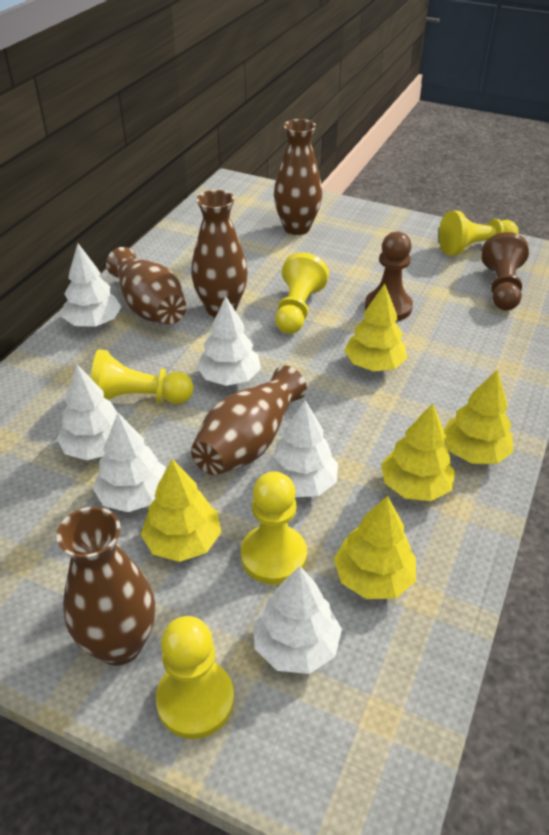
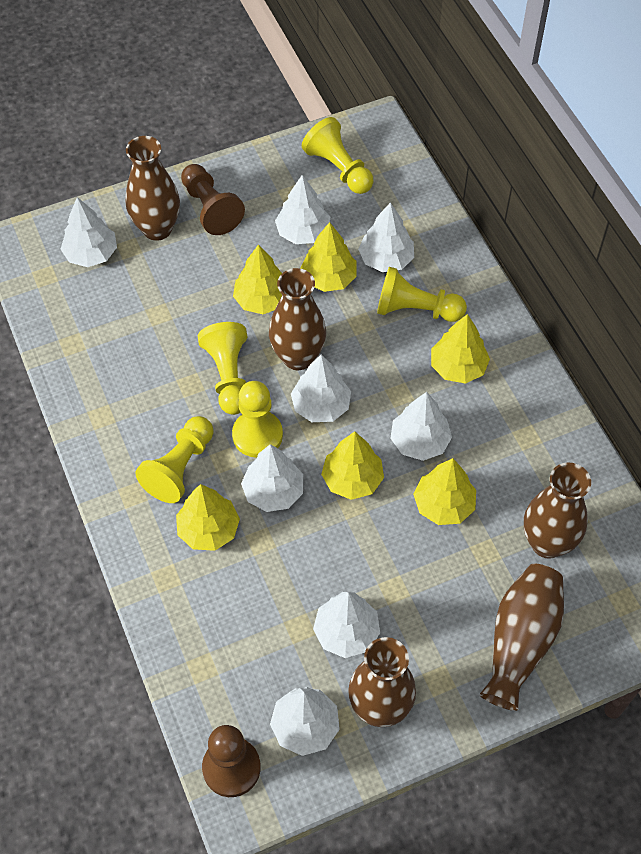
white tree: [57,365,117,460] [62,244,121,327] [93,413,166,512] [197,296,261,386] [253,566,342,674] [265,400,338,497] = 6 -> [61,197,117,267] [241,444,303,512] [270,687,340,756] [275,175,330,244] [291,355,351,422] [313,592,380,658] [358,202,414,272] [390,392,452,461] = 8
yellow tree: [141,459,221,562] [334,496,416,599] [344,284,407,371] [381,403,456,501] [444,369,513,464] = 5 -> [176,484,240,551] [233,244,282,314] [300,222,357,292] [321,431,384,500] [413,458,476,525] [431,314,490,384] = 6

